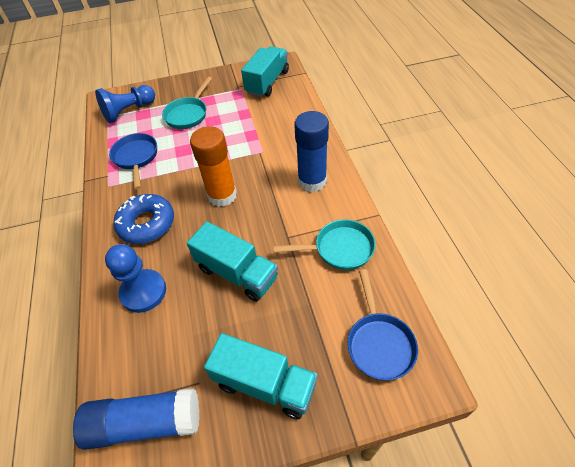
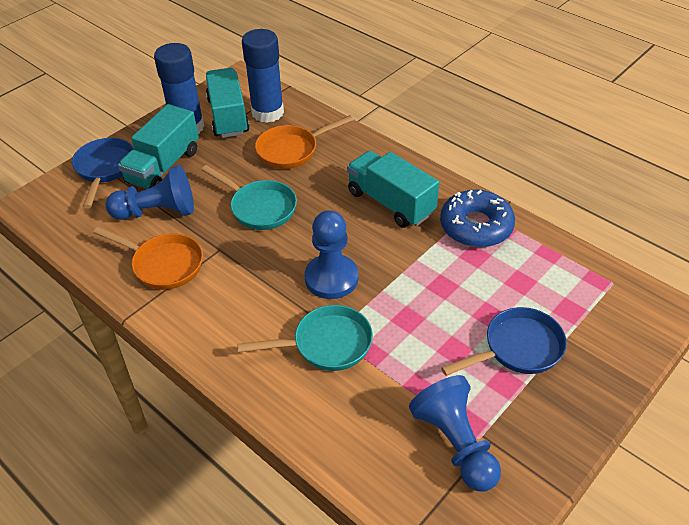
blue pawn: [95,85,155,123] [105,244,166,313] = 2 -> [106,165,194,220] [305,210,358,299] [409,375,501,492] = 3
orange glue stick: [190,126,237,207] = 1 -> none = 0
orange pan: none = 0 -> [93,227,203,290] [255,115,353,169] = 2

